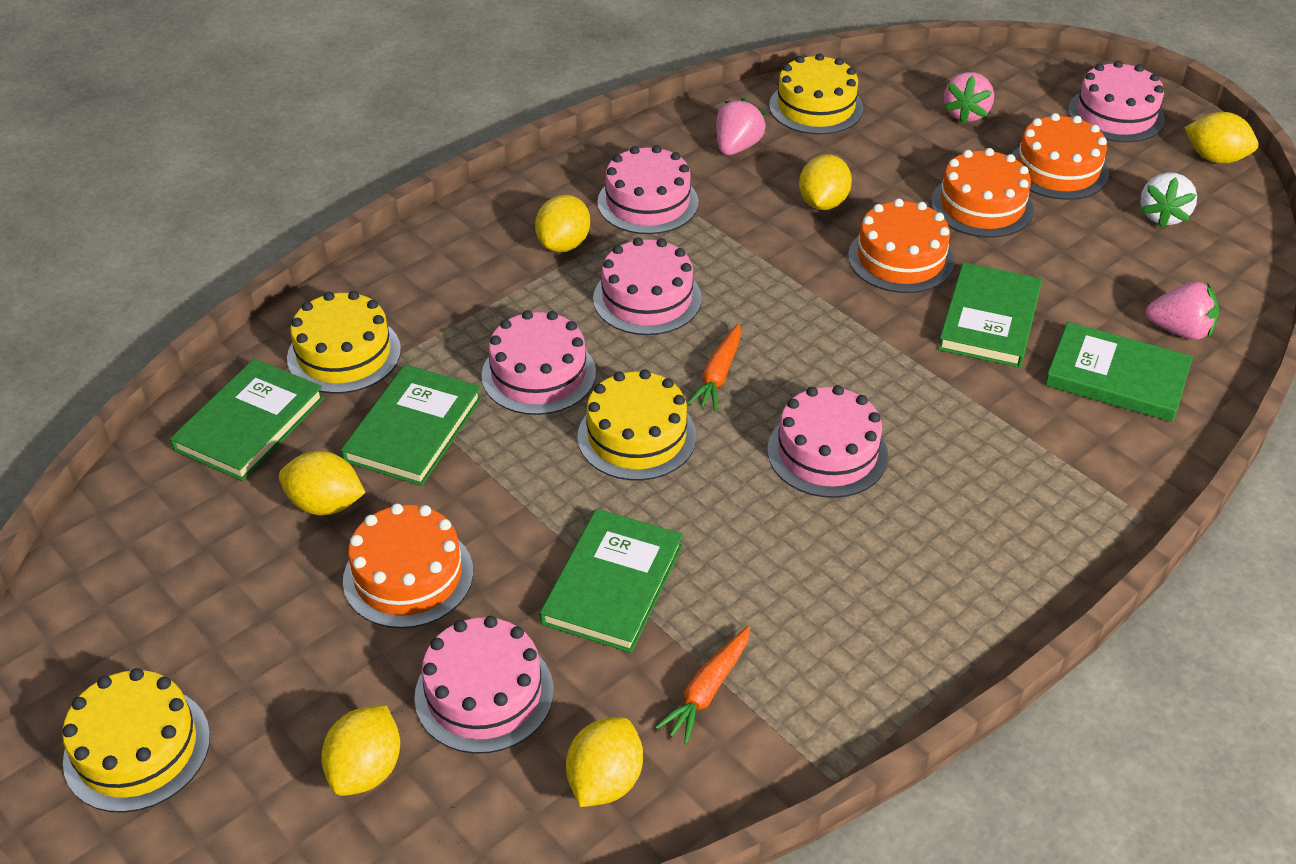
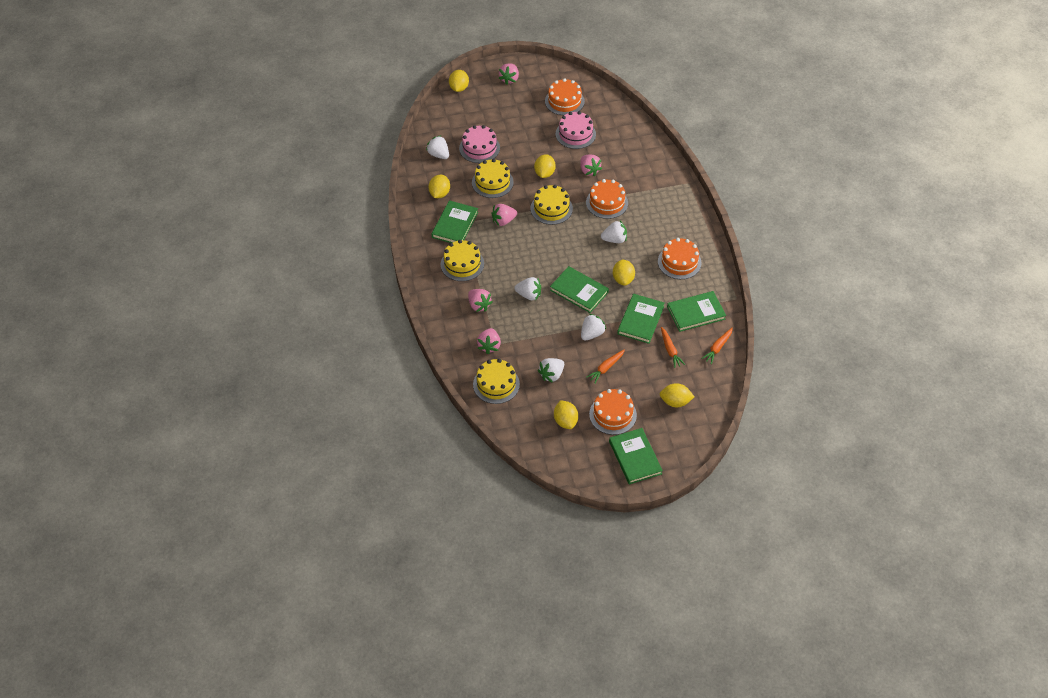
orange carrot: [655,626,750,745] [687,323,741,411] = 2 -> [586,350,625,384] [661,327,685,368] [701,328,733,364] = 3
pink cake: [414,616,554,754] [482,310,596,415] [593,237,702,335] [597,145,699,234] [768,385,888,498] [1068,61,1165,142] = 6 -> [459,125,500,163] [556,111,596,149] = 2
pink strawberry: [716,98,766,155] [944,72,994,124] [1146,281,1219,340] = 3 -> [468,289,493,312] [477,328,501,354] [491,204,517,226] [499,63,519,85] [580,154,602,176] = 5
white strawberry: [1140,172,1197,228] = 1 -> [426,135,449,159] [514,277,541,300] [538,358,564,383] [581,314,606,341] [601,221,627,243] = 5

